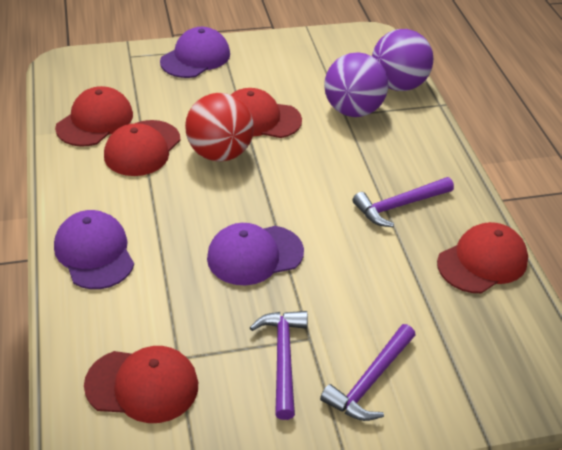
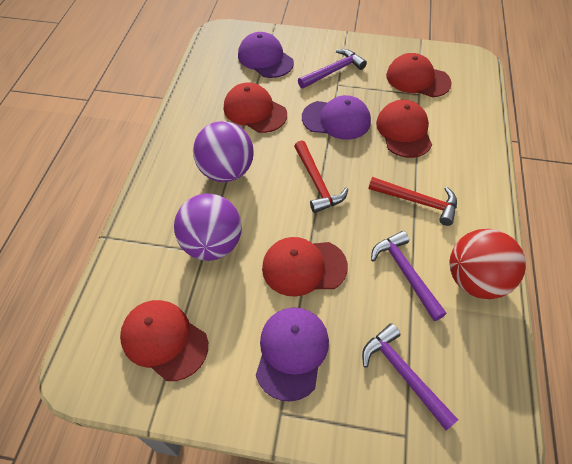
red hammer: none = 0 -> [294,140,348,213] [368,177,457,226] = 2

